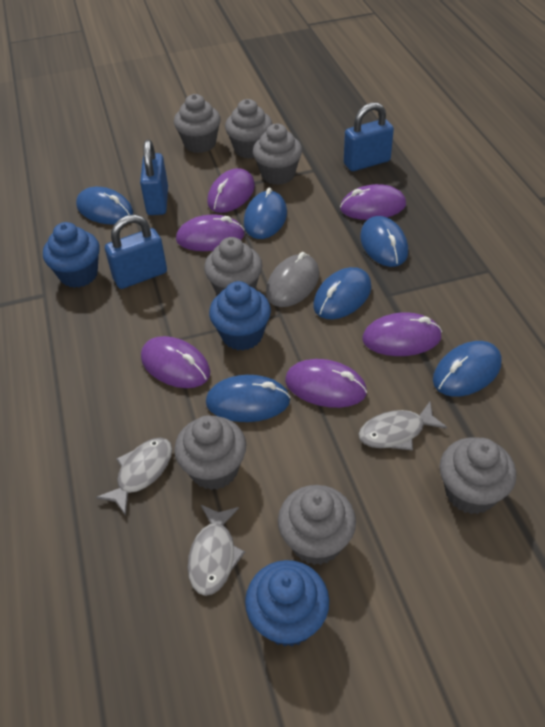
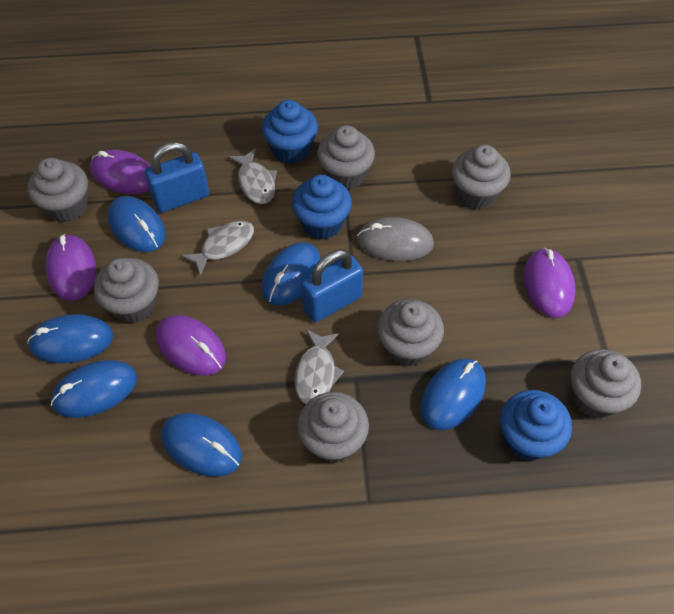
blue padlock: [105,214,167,289] [140,140,168,215] [344,102,394,171] = 3 -> [145,142,209,213] [301,249,363,322] = 2
purple mouse: [141,336,210,388] [176,214,245,251] [207,168,255,213] [285,359,367,408] [340,184,406,220] [362,312,442,356] = 6 -> [45,234,96,301] [90,150,151,194] [156,315,226,376] [523,248,576,318] = 4

